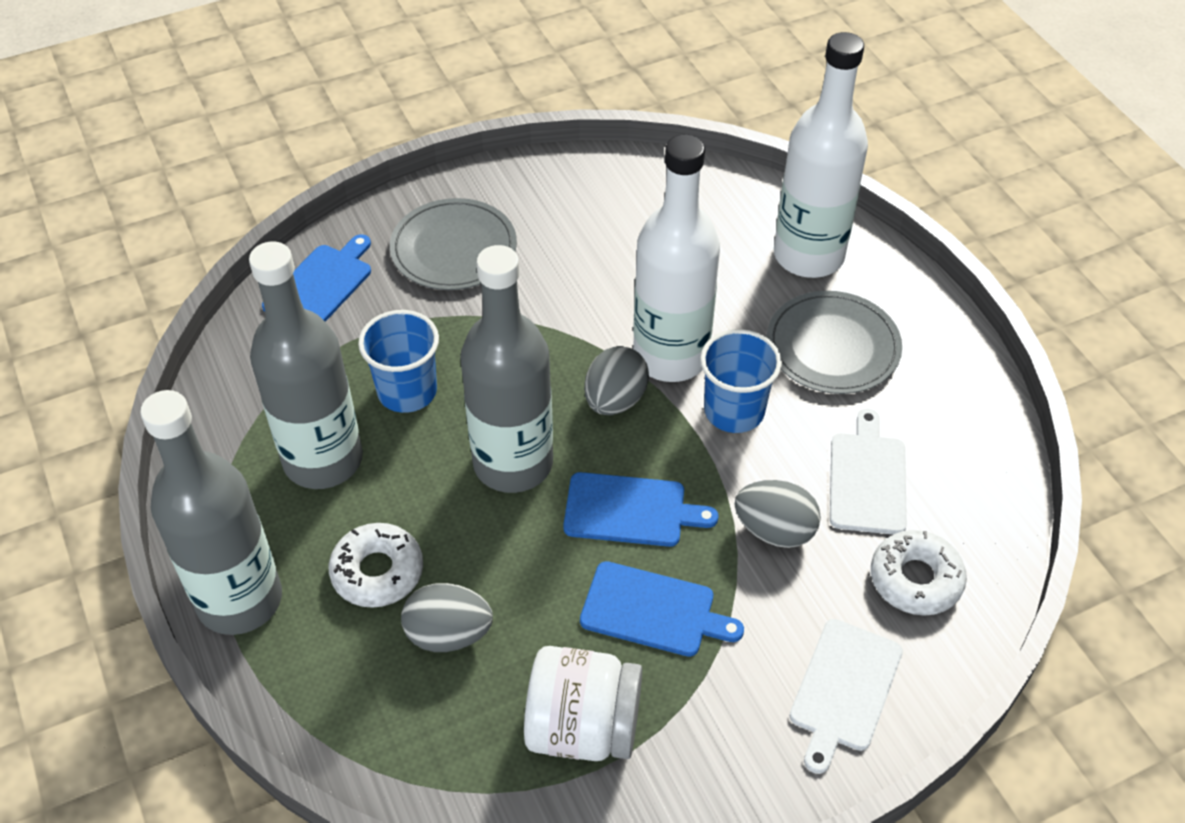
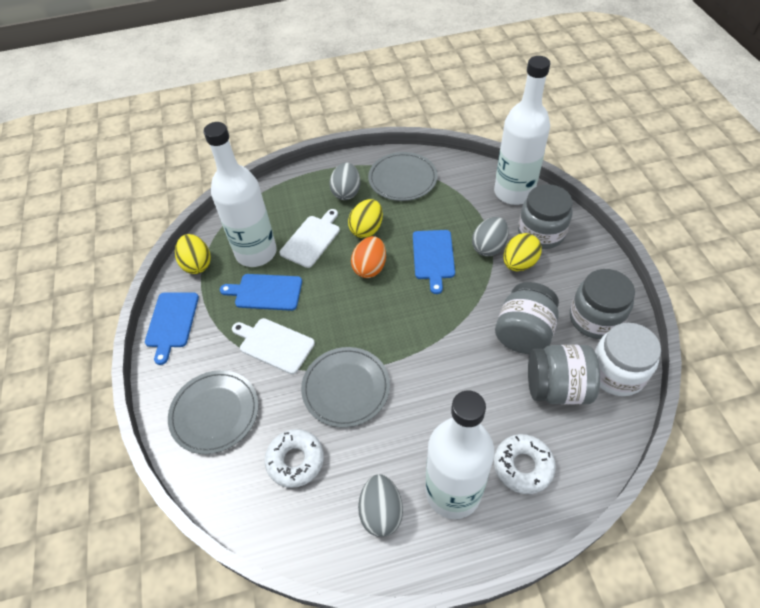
blue cup: [358,310,439,413] [700,329,782,433] = 2 -> none = 0
grey bottle: [140,390,282,635] [249,241,363,489] [460,245,553,493] = 3 -> none = 0
grey jar: none = 0 -> [495,282,559,354] [518,184,573,249] [528,345,600,405] [570,269,635,339] = 4
grey plate: [390,198,517,290] [767,291,902,394] = 2 -> [168,370,259,454] [301,347,390,428] [368,152,438,201] = 3
orange egg: none = 0 -> [351,236,386,278] = 1
white bottle: [633,135,720,382] [774,32,868,278] = 2 -> [203,122,277,267] [425,391,494,519] [494,56,550,205] = 3
yellow egg: none = 0 -> [175,234,211,274] [348,199,383,238] [504,233,542,271] = 3

